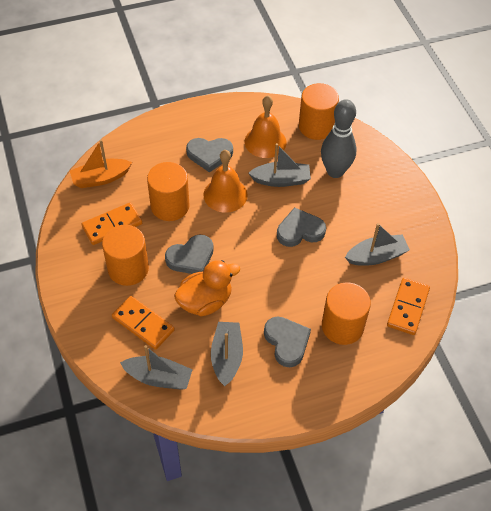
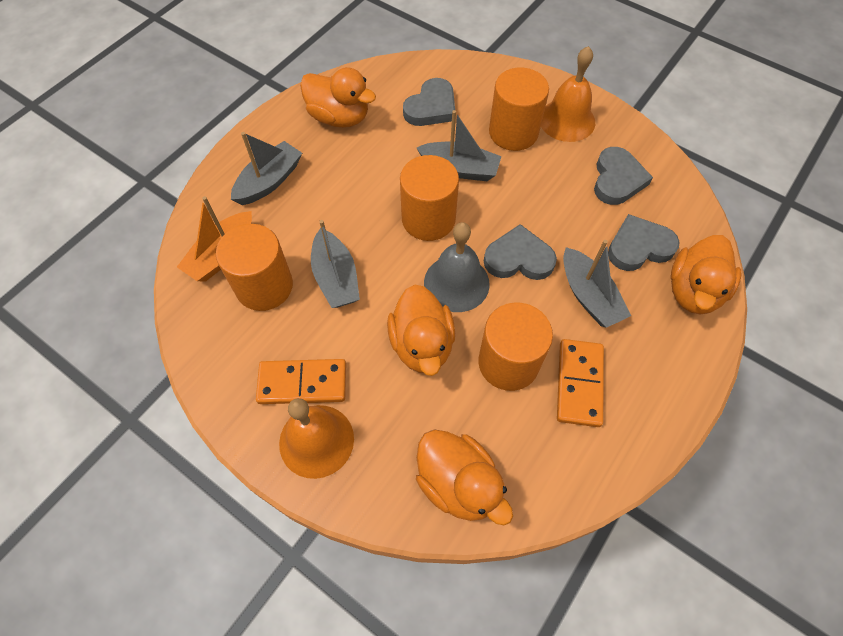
grey bell: none = 0 -> [424,222,490,312] = 1
grey bowling pin: [321,99,357,178] = 1 -> none = 0
orange domino: [81,203,142,245] [112,296,175,350] [387,278,430,335] = 3 -> [256,359,346,404] [557,339,604,427] = 2
orange duck: [174,260,240,316] = 1 -> [300,67,376,128] [387,285,455,376] [416,430,513,525] [671,235,741,314] = 4

